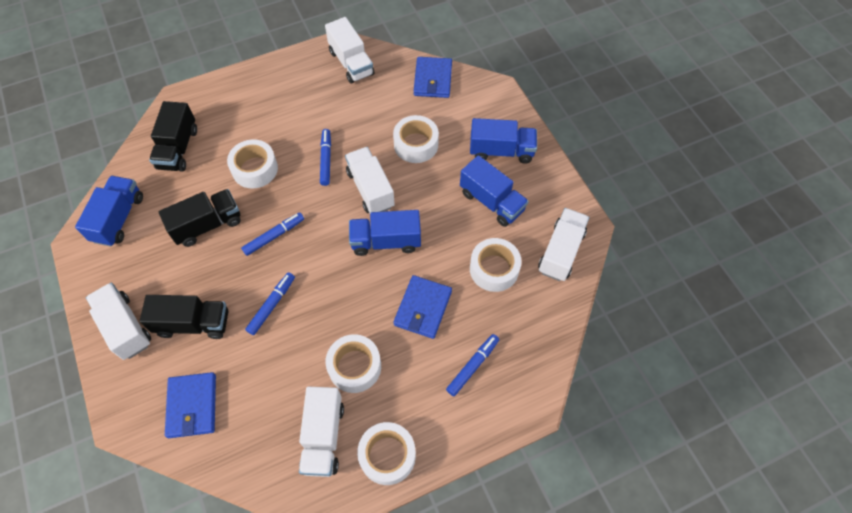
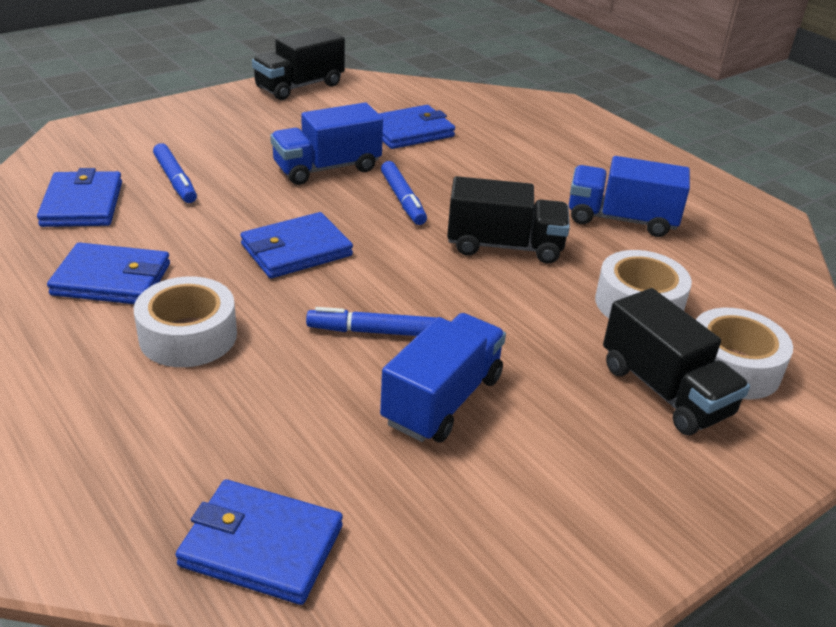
blue marker: [241,212,304,256] [245,272,295,335] [320,129,331,186] [446,334,499,396] = 4 -> [153,143,197,203] [306,307,437,336] [381,161,427,225] = 3
blue truck: [75,176,143,247] [349,210,421,256] [460,155,529,227] [470,118,537,164] = 4 -> [270,103,383,185] [380,313,506,442] [569,156,690,237] = 3
blue wallet: [165,372,216,438] [393,275,452,339] [414,57,452,98] = 3 -> [37,168,122,227] [47,242,170,304] [175,479,343,605] [240,212,353,278] [378,105,455,149] = 5
white tape: [227,139,278,188] [325,334,381,393] [357,422,416,485] [393,115,439,163] [470,238,522,292] = 5 -> [134,276,237,367] [595,250,692,318] [696,308,793,399] = 3
white truck: [86,283,151,360] [299,387,344,477] [325,17,374,84] [345,147,395,213] [538,208,589,281] = 5 -> none = 0

